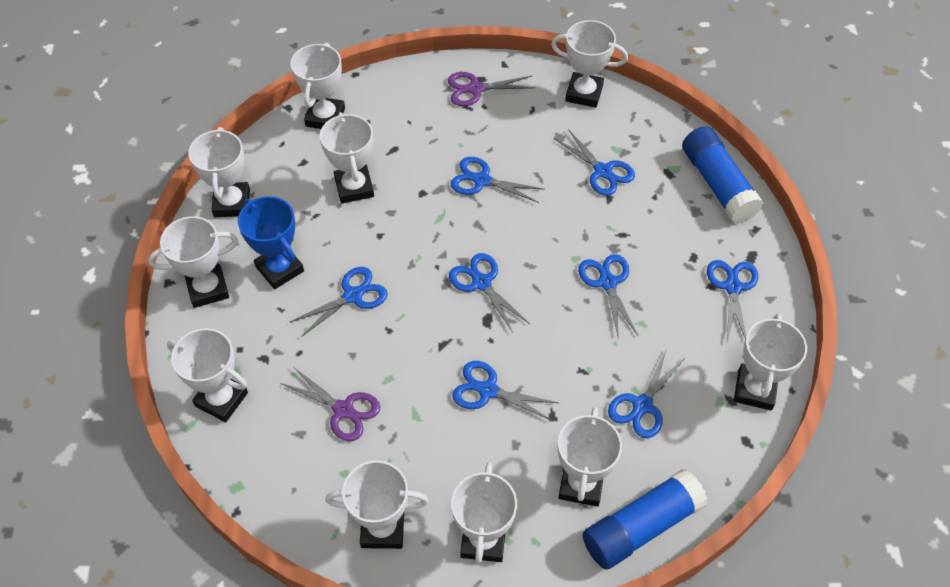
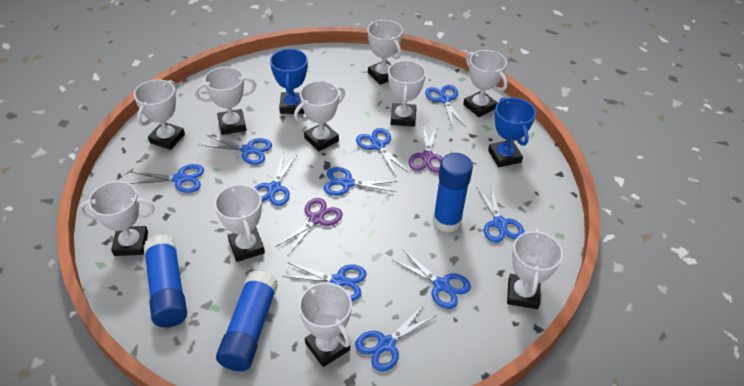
blue glue stick: [583,469,707,570] [682,126,763,223] = 2 -> [143,234,187,327] [216,271,278,371] [433,153,473,233] = 3
blue scissors: [290,267,388,337] [449,253,530,333] [451,157,545,203] [452,361,558,421] [554,129,635,196] [578,254,638,339] [608,349,686,438] [707,260,759,341] = 8 -> [130,164,204,193] [201,135,272,165] [254,153,297,206] [282,262,367,301] [324,167,397,196] [355,305,437,371] [356,128,409,176] [393,250,471,309] [425,85,466,128] [476,186,524,243] = 10
blue trophy: [238,196,304,289] = 1 -> [270,49,308,114] [488,97,536,167] = 2

